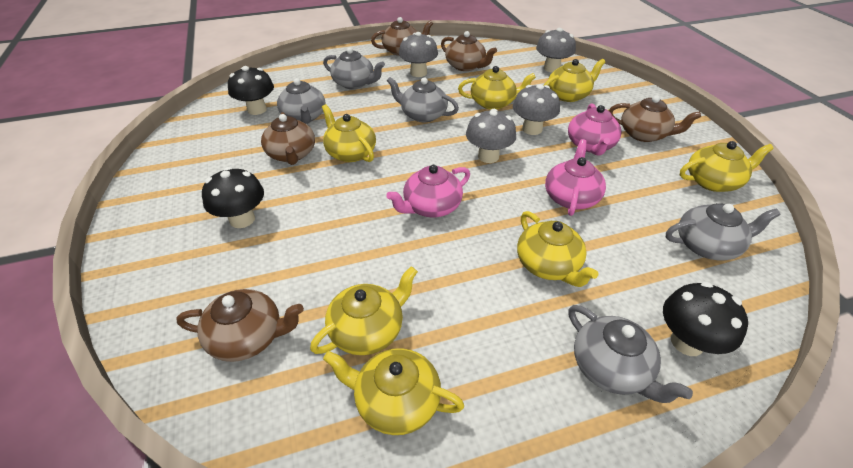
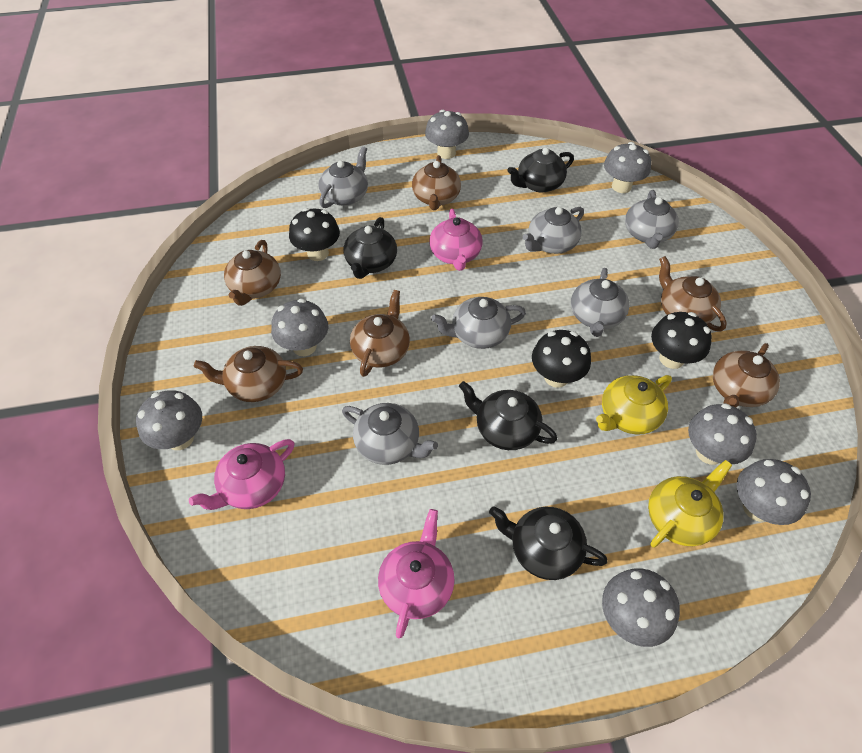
black teapot: none = 0 -> [343,217,397,279] [459,381,557,450] [489,506,607,580] [507,148,574,192] = 4
brown teapot: [176,289,304,362] [261,112,315,165] [371,17,433,56] [441,31,497,71] [609,95,701,142] = 5 -> [194,346,303,402] [224,240,281,306] [350,290,410,377] [412,155,461,210] [659,256,727,332] [713,343,780,408] = 6
grey mushroom: [399,32,438,77] [466,109,516,163] [513,84,560,135] [536,28,576,72] = 4 -> [136,390,202,450] [271,299,328,356] [425,110,469,159] [602,568,680,647] [604,142,651,193] [688,403,757,465] [737,459,811,525] = 7
grey teapot: [277,78,325,124] [323,47,385,89] [387,77,459,122] [568,305,693,403] [666,203,780,261] = 5 -> [318,146,368,208] [342,403,438,465] [431,297,526,349] [523,207,584,254] [571,268,630,337] [625,190,679,249] = 6
yellow teapot: [310,266,418,355] [322,104,376,162] [323,348,464,435] [458,66,536,110] [517,211,598,287] [544,59,606,102] [680,141,774,192] = 7 -> [596,375,672,435] [648,460,732,548] = 2

